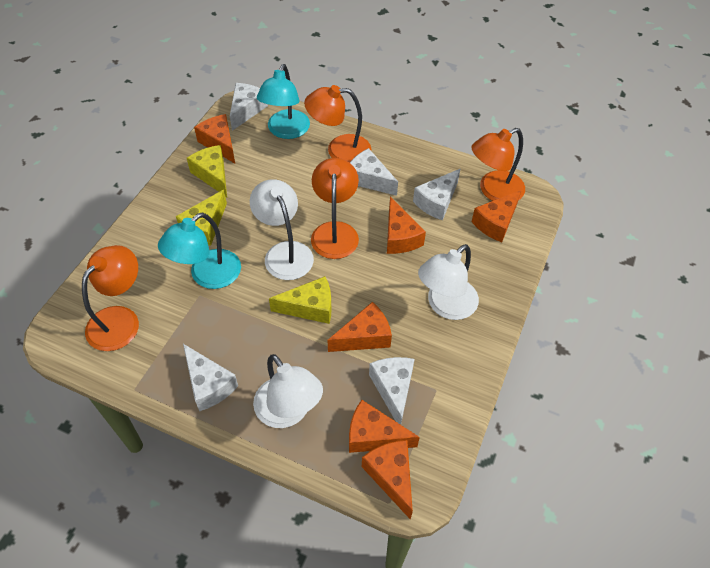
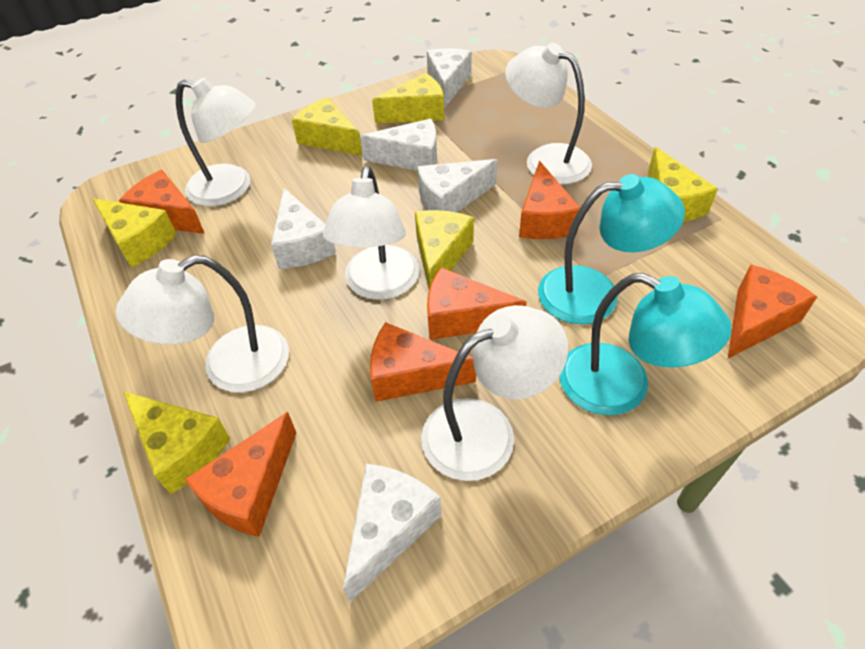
orange lamp: [82,245,139,351] [304,85,371,163] [311,158,359,259] [471,128,525,201] = 4 -> none = 0
white lamp: [250,180,314,280] [253,354,323,428] [418,244,479,320] = 3 -> [116,255,289,393] [176,77,256,206] [323,166,419,300] [421,305,568,481] [505,43,592,184] = 5
yellow cheese: [176,190,227,246] [187,145,227,197] [269,276,331,324] = 3 -> [92,198,176,268] [123,391,230,494] [292,97,363,156] [372,73,444,124] [415,210,474,289] [648,147,718,222] = 6

